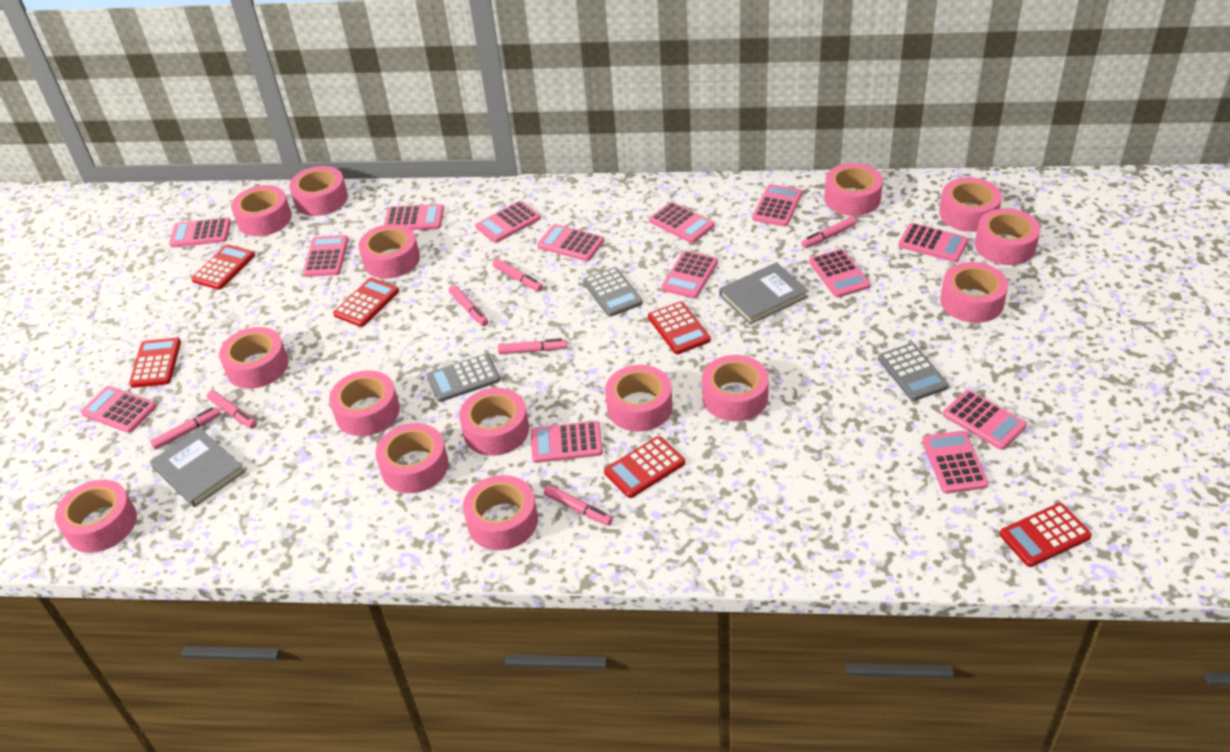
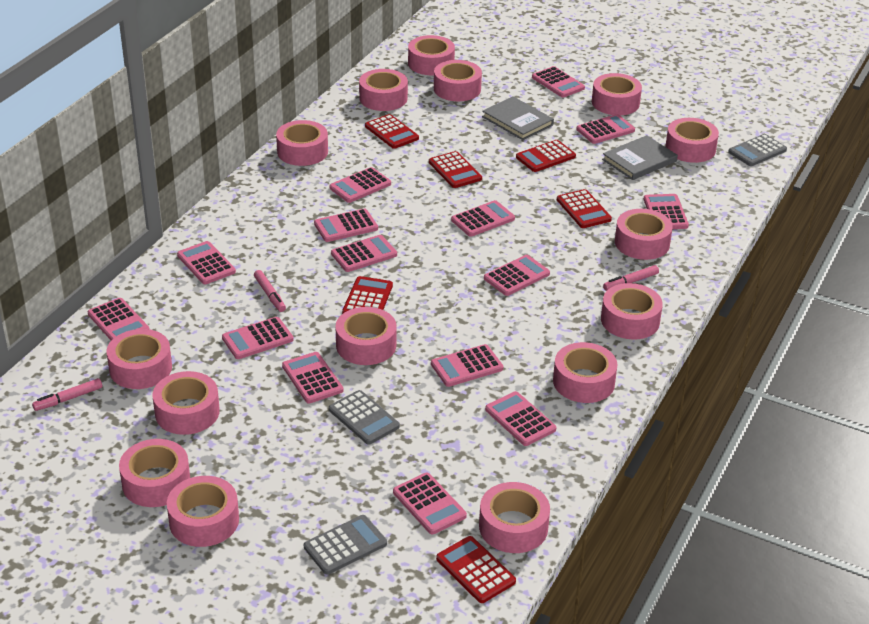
pink calculator: [81,386,157,433] [169,217,231,248] [303,235,349,277] [384,204,444,230] [476,201,541,243] [531,421,603,463] [537,224,604,261] [649,202,715,243] [661,251,718,298] [752,184,802,227] [809,249,870,298] [898,223,969,262] [922,431,989,494] [943,390,1027,450] = 14 -> [88,298,150,341] [177,241,236,284] [222,317,294,359] [282,352,344,404] [314,209,378,242] [329,167,391,203] [331,235,397,272] [393,473,467,534] [431,344,503,387] [451,200,515,237] [484,255,550,296] [485,391,556,446] [532,66,585,97] [576,114,635,144] [644,194,689,229] = 15
pink marker: [150,407,221,450] [207,390,257,429] [449,285,488,326] [493,259,543,292] [498,338,567,354] [544,485,613,526] [801,217,856,248] = 7 -> [32,378,102,411] [254,270,286,312] [603,265,659,291] = 3

